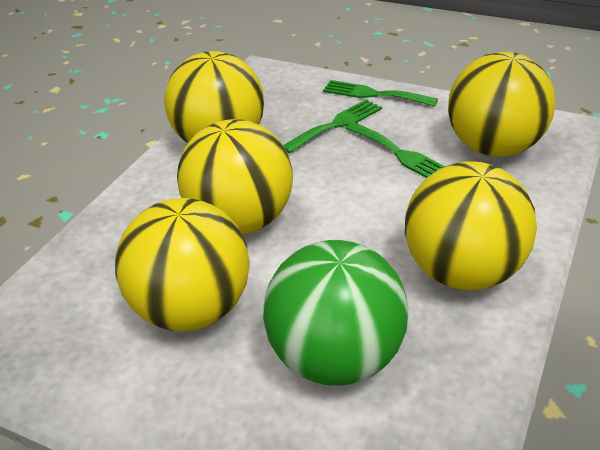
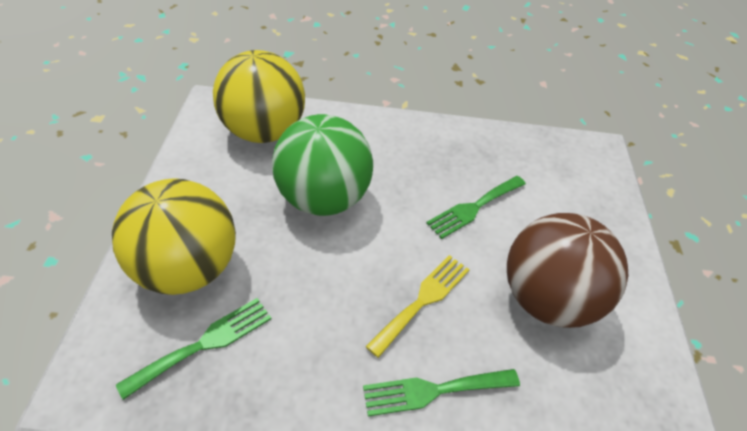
brown ball: none = 0 -> [507,213,628,328] = 1
yellow ball: [115,198,250,331] [165,51,264,143] [177,119,293,234] [405,161,537,290] [448,52,556,157] = 5 -> [112,178,236,295] [213,50,305,143] = 2
yellow fork: none = 0 -> [365,255,470,358] = 1

